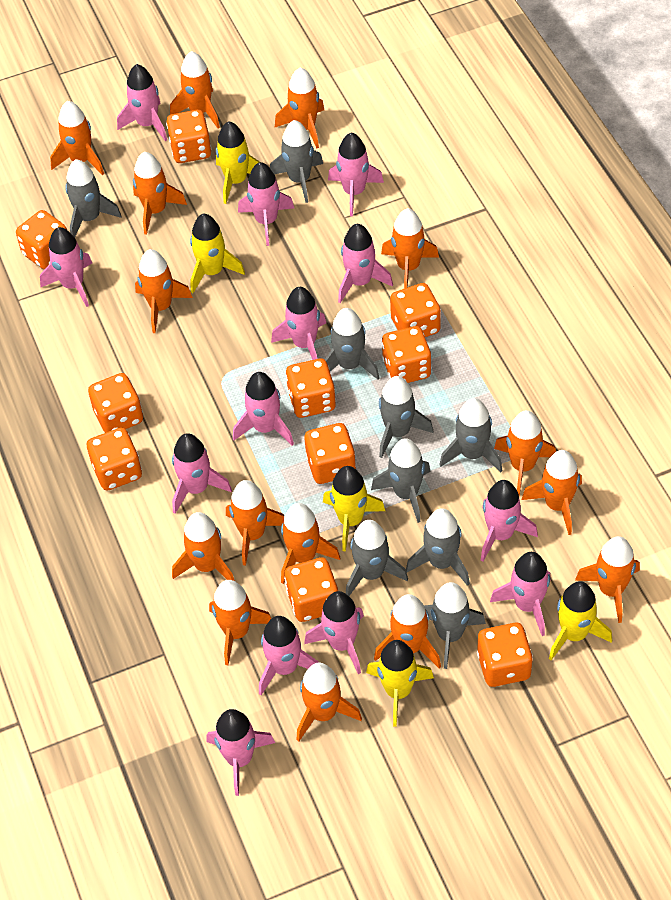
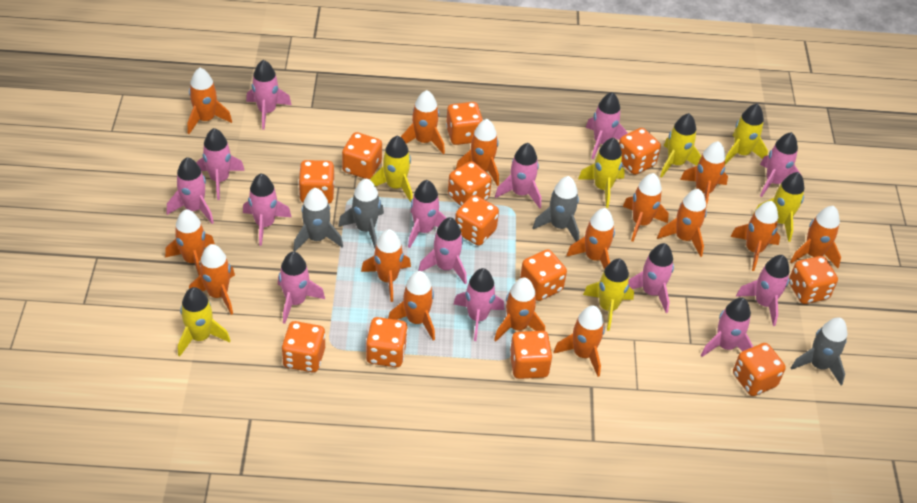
grey rocket: [65,159,122,237] [270,120,323,203] [325,308,379,380] [346,520,408,596] [371,438,431,523] [379,376,433,458] [406,508,470,586] [424,582,486,669] [439,398,502,473] = 9 -> [293,188,343,252] [338,178,384,248] [533,176,579,242] [791,318,847,385] = 4
orange dice: [16,210,67,270] [87,428,142,491] [88,373,143,433] [166,110,212,163] [284,557,338,622] [286,359,336,418] [304,423,356,484] [382,326,432,383] [390,283,441,337] [477,623,533,687] = 10 -> [281,321,325,372] [298,160,334,204] [342,132,382,179] [366,317,408,367] [446,102,483,145] [448,161,492,206] [455,195,499,246] [510,331,553,379] [520,249,567,301] [619,128,661,175] [733,343,786,396] [789,256,838,304] = 12
pink rocket: [40,227,92,307] [117,64,167,141] [172,433,232,514] [207,709,275,796] [233,372,294,446] [238,162,294,246] [259,616,319,695] [271,287,326,360] [304,591,364,674] [328,132,384,216] [338,224,393,303] [481,480,538,561] [490,552,551,636] = 13 -> [167,157,214,224] [197,128,245,200] [243,174,292,246] [246,60,291,130] [278,251,325,324] [408,180,446,248] [418,217,467,284] [454,268,504,341] [495,143,541,209] [586,92,628,159] [628,243,674,313] [701,298,753,357] [736,255,790,326] [760,132,802,197] = 14
yellow rocket: [190,213,245,293] [216,121,260,204] [323,466,385,552] [366,640,434,727] [549,581,612,660] = 5 -> [178,287,231,357] [370,135,413,202] [578,138,625,208] [583,259,634,331] [660,113,701,178] [725,104,768,164] [753,172,804,242] = 7

